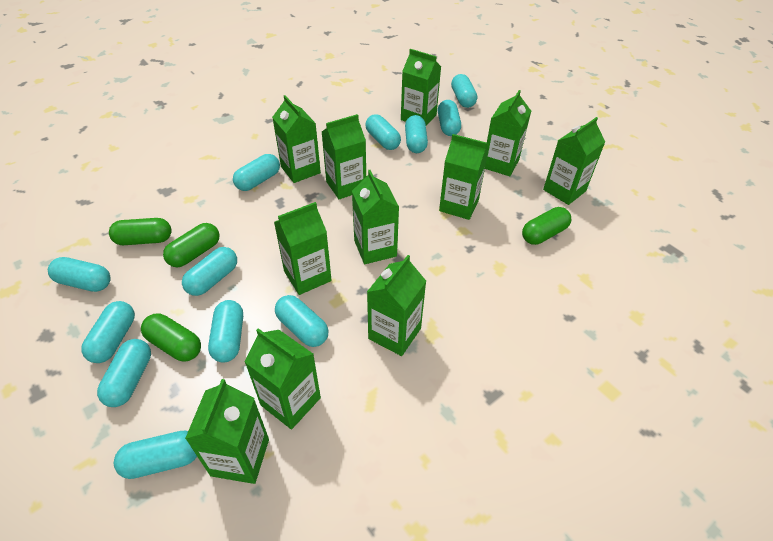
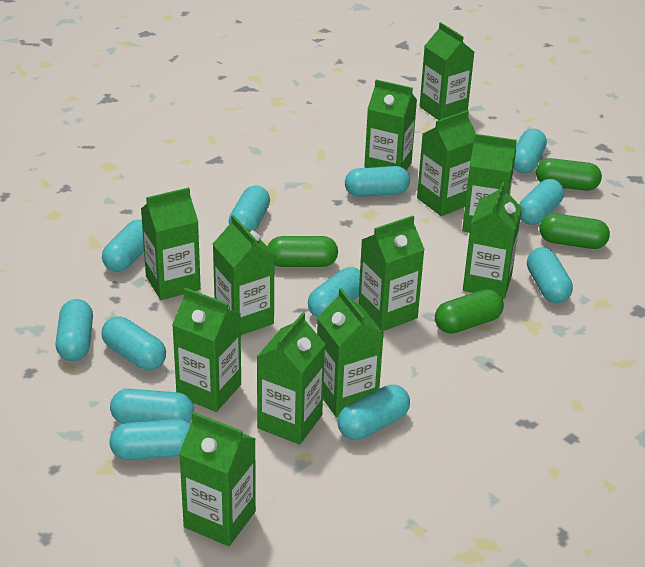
green carton: [185,379,269,484] [244,328,321,430] [272,95,321,183] [274,202,332,295] [322,114,366,199] [352,170,399,264] [367,255,426,356] [401,49,441,126] [439,134,488,220] [485,90,531,176] [543,117,605,205] = 11 -> [141,187,201,300] [172,288,241,412] [179,412,256,546] [213,215,275,335] [257,312,325,445] [317,288,384,418] [358,216,425,332] [364,80,417,171] [417,110,476,216] [420,22,474,120] [462,134,517,233] [463,182,522,299] = 12

